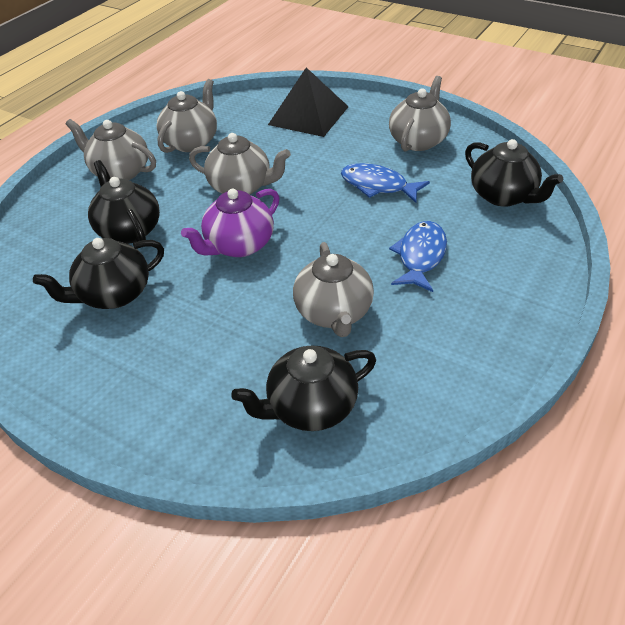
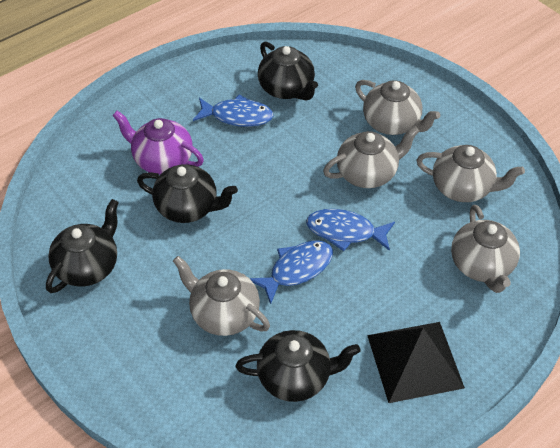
blue fish: [341,163,430,203] [389,221,447,292] = 2 -> [193,95,274,127] [250,240,333,304] [306,209,395,251] = 3

